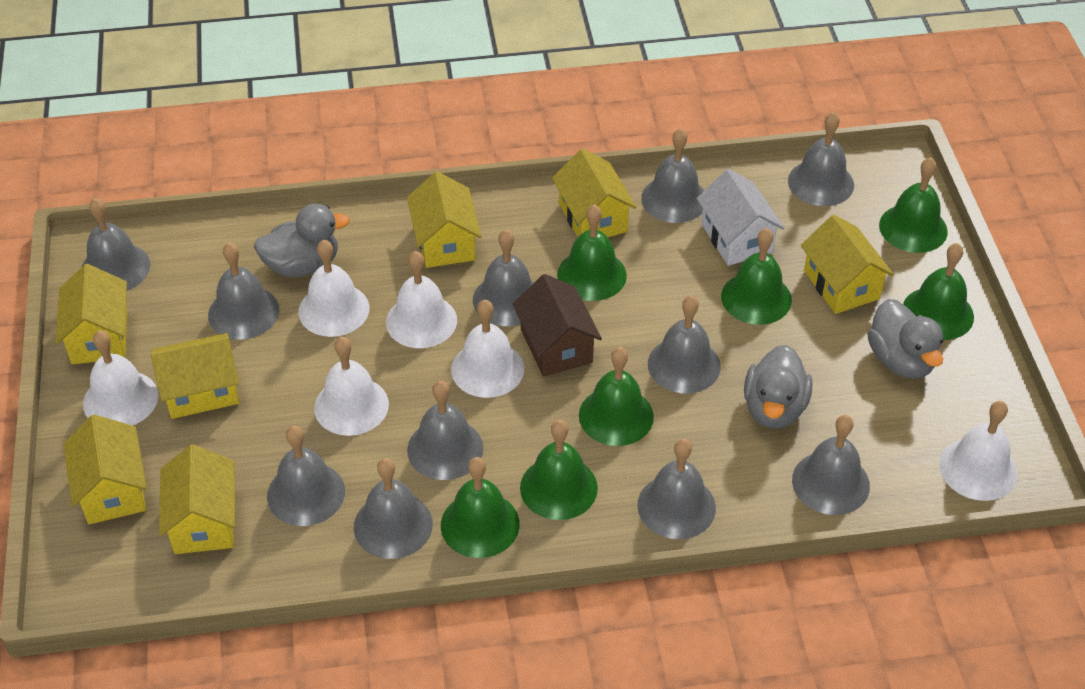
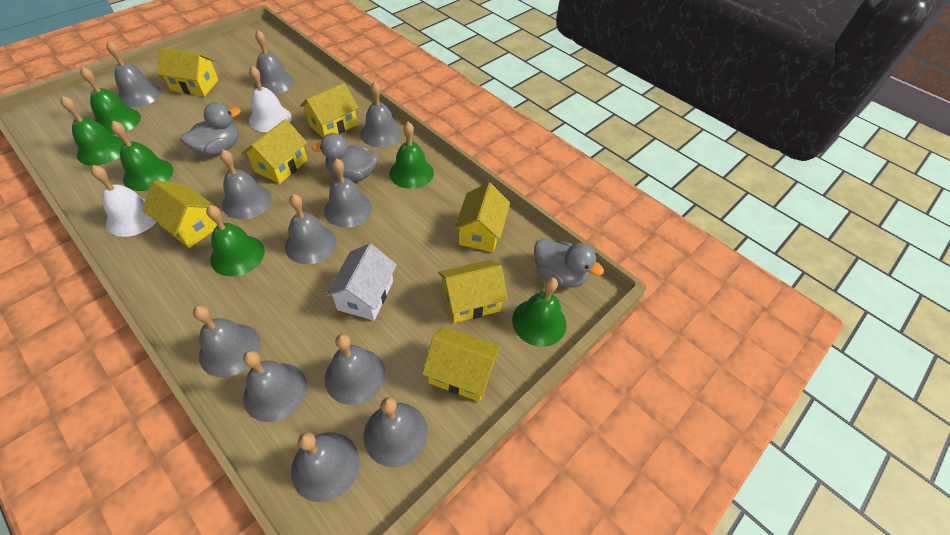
brown house: [513,274,602,377] = 1 -> none = 0
green bell: [441,457,520,558] [520,420,598,520] [557,205,627,301] [579,347,654,446] [721,228,792,325] [879,157,947,253] [903,243,974,340] = 7 -> [61,96,125,166] [80,67,141,135] [111,121,173,191] [206,205,265,276] [389,122,434,189] [512,277,566,347] = 6
white bell: [83,331,158,426] [298,240,369,337] [314,337,389,436] [386,251,457,348] [451,300,524,398] [939,401,1018,501] = 6 -> [91,165,156,237] [249,66,292,132] = 2

